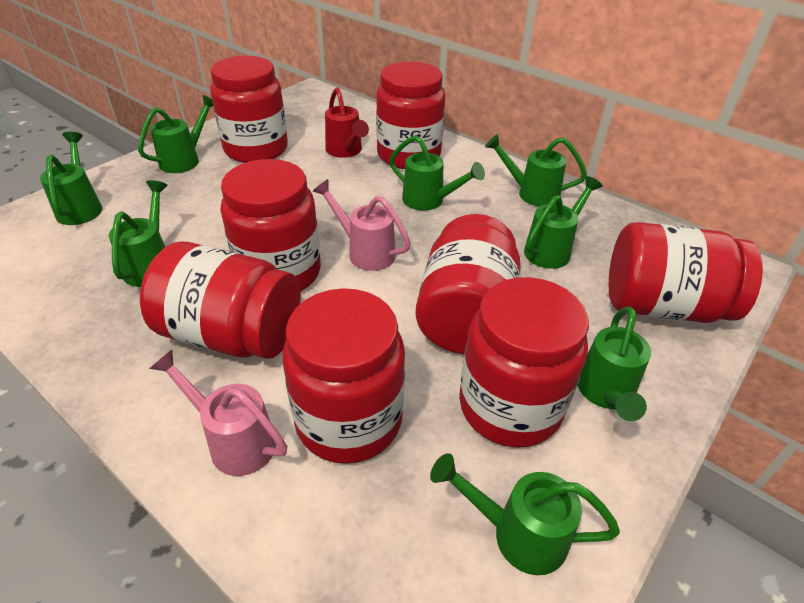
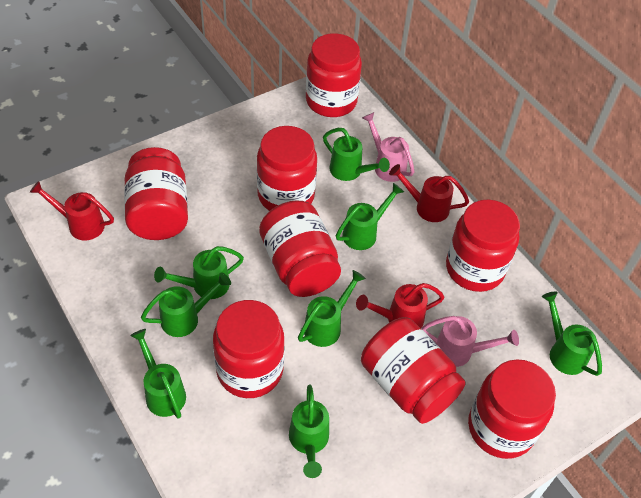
red watering can: [325,87,369,158] = 1 -> [30,181,114,240] [356,283,444,328] [389,164,469,222] = 3

